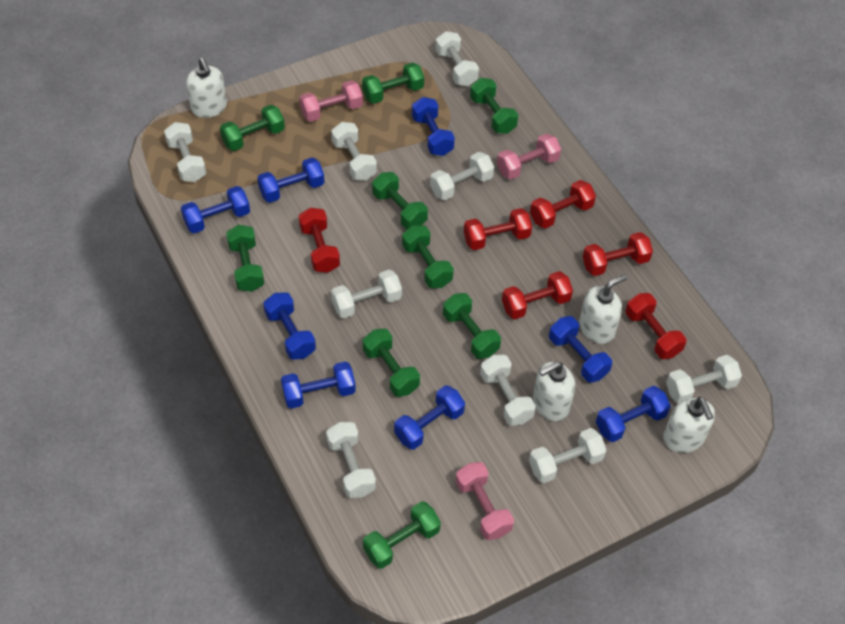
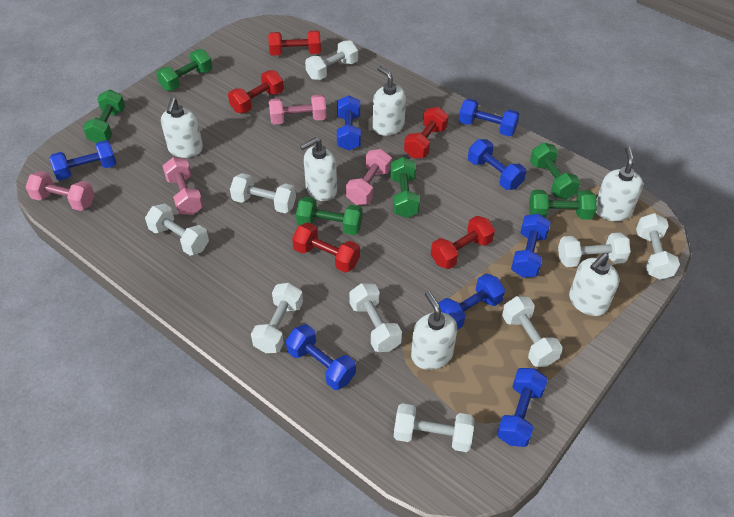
green dumbbell: [220,105,285,151] [226,225,264,292] [362,62,424,104] [363,328,420,397] [363,501,441,569] [372,172,428,230] [402,225,454,288] [443,293,501,359] [470,78,518,134] = 9 -> [83,90,125,143] [156,49,212,91] [296,197,363,235] [390,157,420,218] [529,190,597,220] [530,143,581,200] = 6
pink dumbbell: [299,80,363,122] [456,462,514,540] [497,134,561,180] = 3 -> [26,171,95,211] [163,157,203,215] [269,94,327,124] [346,149,392,205] = 4
red dumbbell: [299,207,340,273] [464,208,532,250] [502,271,573,319] [530,180,596,229] [583,232,653,276] [625,293,686,359] = 6 -> [228,70,284,113] [268,30,321,56] [292,222,360,273] [404,107,449,159] [431,216,495,269] = 5
white soap dispenser: [186,58,227,118] [533,361,575,421] [579,274,627,344] [663,397,715,453] = 4 -> [161,98,203,158] [300,137,337,201] [373,66,406,136] [411,291,457,370] [569,253,619,316] [596,147,643,221] = 6

